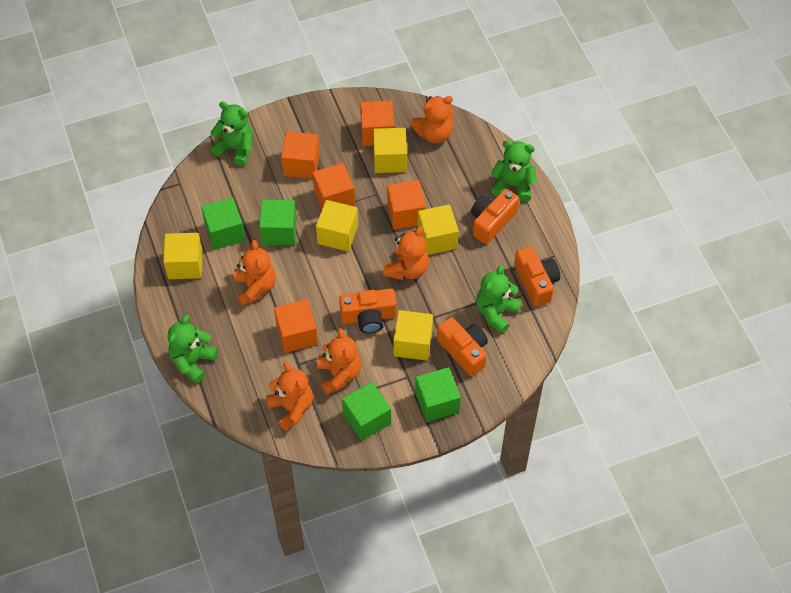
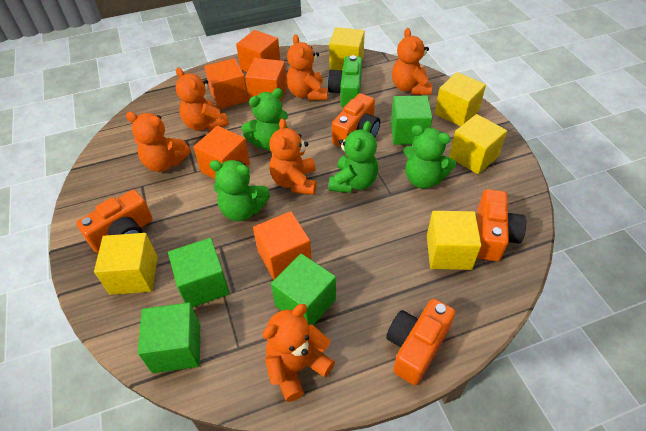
green camera: none = 0 -> [328,55,362,107] = 1
orange teddy bear: [234,240,276,306] [265,362,313,432] [317,328,361,395] [383,226,429,280] [410,96,454,143] = 5 -> [126,112,191,172] [176,68,229,131] [262,304,335,402] [269,118,317,195] [286,34,327,101] [392,28,432,95] = 6

